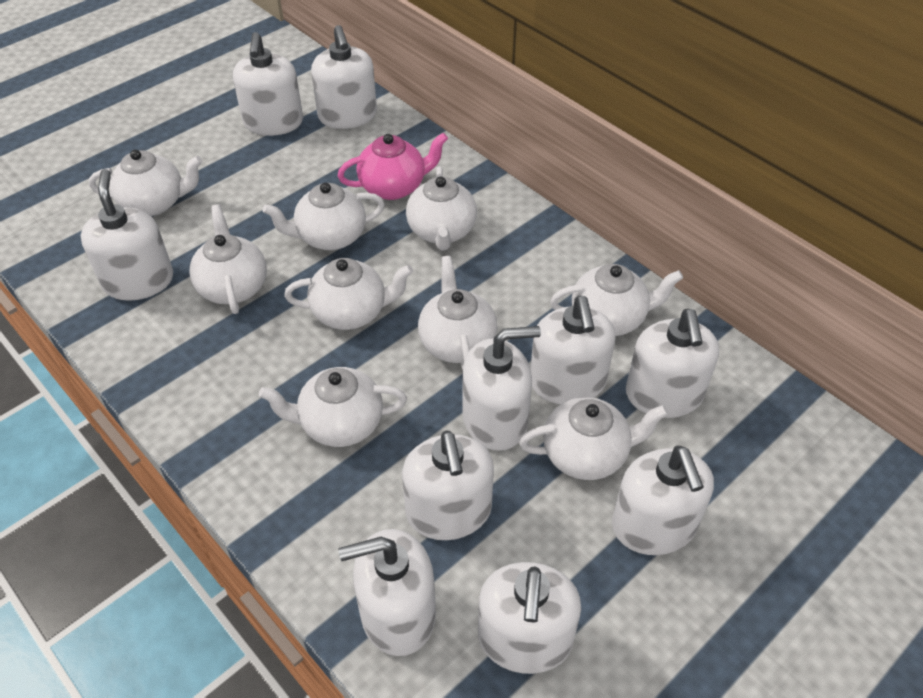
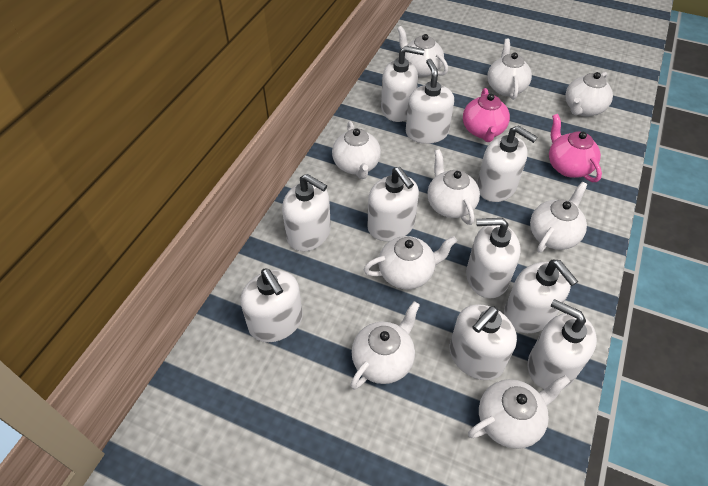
pink teapot: [338,133,448,200] = 1 -> [463,88,510,142] [549,114,602,182] = 2

